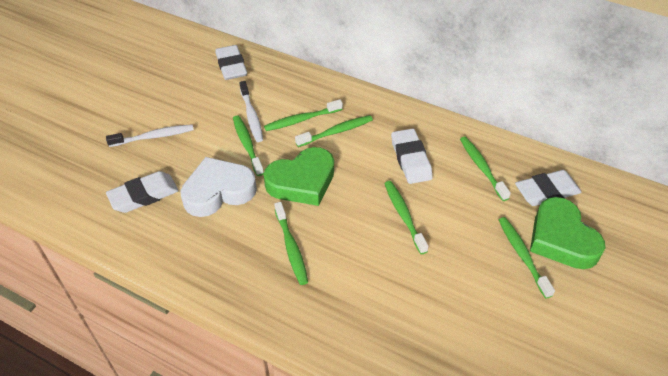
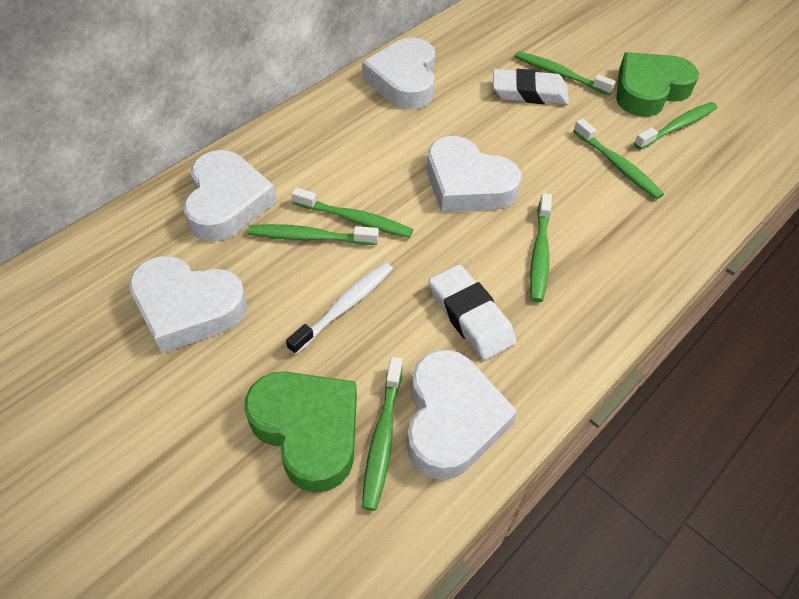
white eraser: [106,171,179,213] [215,45,247,80] [391,128,433,184] [515,170,582,206] = 4 -> [429,265,516,360] [493,69,569,105] = 2
white heart: [180,157,257,217] = 1 -> [129,256,248,353] [184,150,277,242] [362,38,435,109] [407,350,518,480] [427,136,521,212] = 5
white toothbrush: [106,124,194,147] [239,81,263,142] = 2 -> [286,262,393,355] = 1

